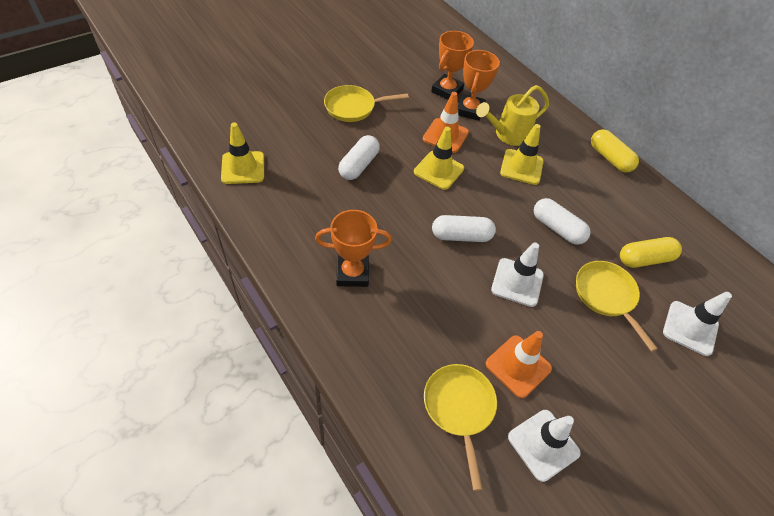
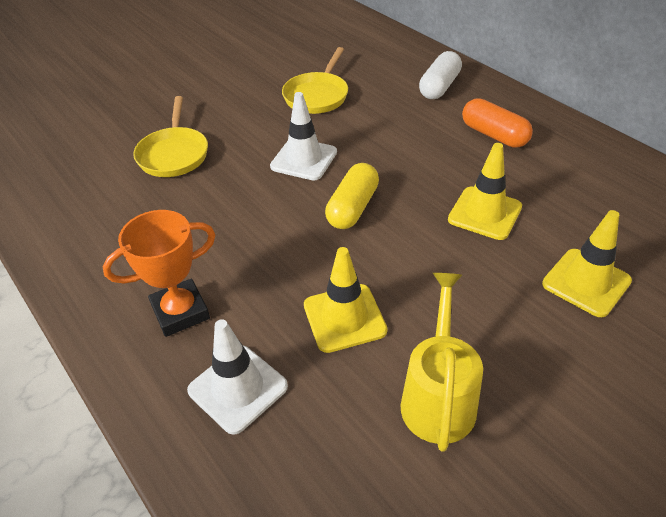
orange capsule: none = 0 -> [462,98,533,148] = 1
orange traffic cone: [423,92,469,153] [486,331,552,398] = 2 -> none = 0
orange trophy: [315,210,392,287] [431,31,474,100] [458,50,500,121] = 3 -> [102,210,216,337] = 1
white capsule: [338,135,380,180] [432,215,496,242] [534,198,591,245] = 3 -> [419,51,462,99] = 1
white traffic cone: [491,242,544,307] [508,410,581,482] [663,292,732,356] = 3 -> [187,319,288,435] [270,92,337,180] = 2
yellow capsule: [591,129,639,172] [620,237,682,268] = 2 -> [325,163,379,229] = 1
yellow pan: [324,85,409,122] [424,364,497,491] [576,261,658,352] = 3 -> [133,96,208,177] [282,47,348,114] = 2

